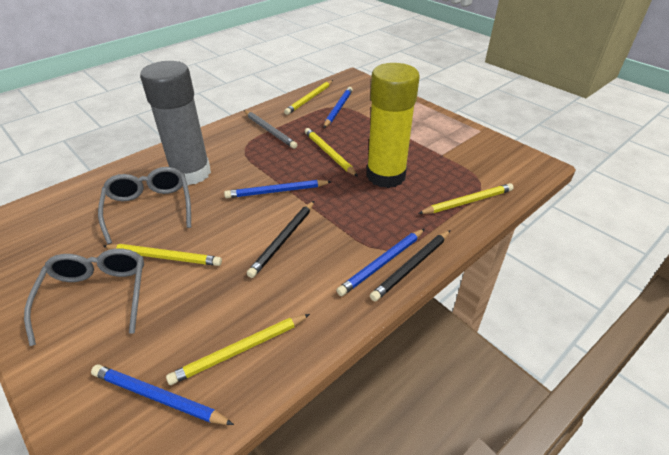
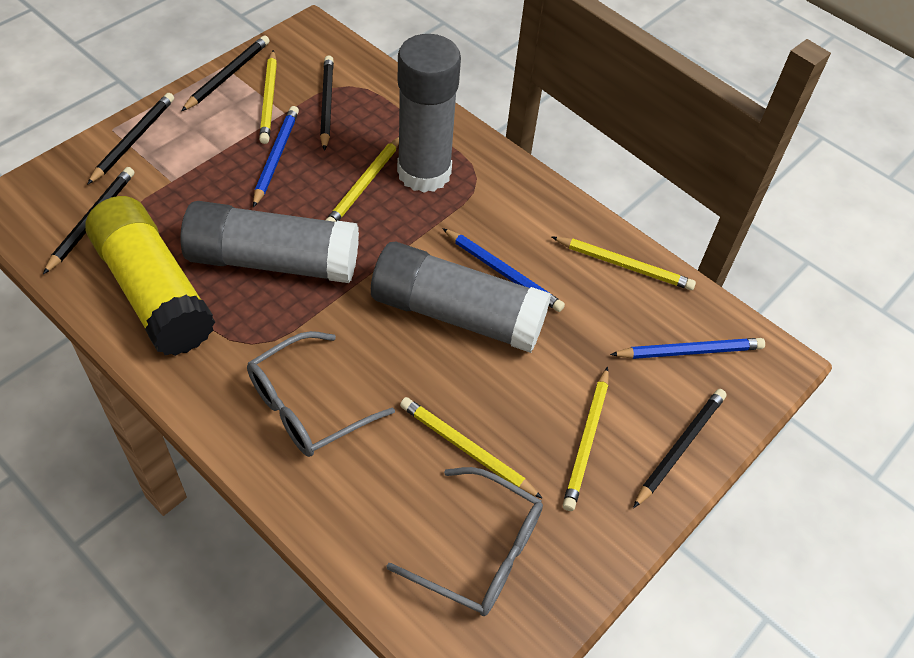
black pencil: [247,201,314,278] [370,230,450,301] = 2 -> [43,167,134,274] [87,93,174,185] [181,35,270,111] [320,55,334,151] [633,389,726,508] = 5
blue pencil: [91,364,234,425] [224,180,332,198] [324,87,353,128] [336,229,424,296] = 4 -> [253,106,299,208] [442,228,565,312] [610,338,765,359] = 3
grey glue stick: [140,61,211,185] = 1 -> [180,201,359,283] [371,242,551,353] [397,34,461,193] = 3
grey pencil: [244,110,297,149] = 1 -> none = 0

